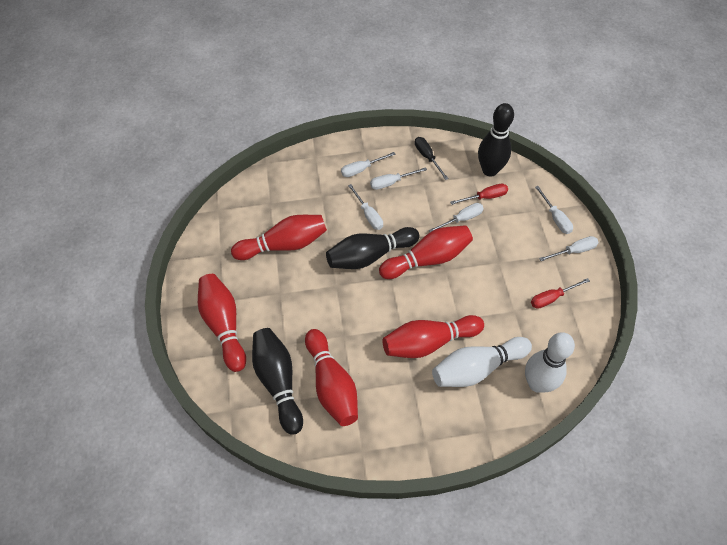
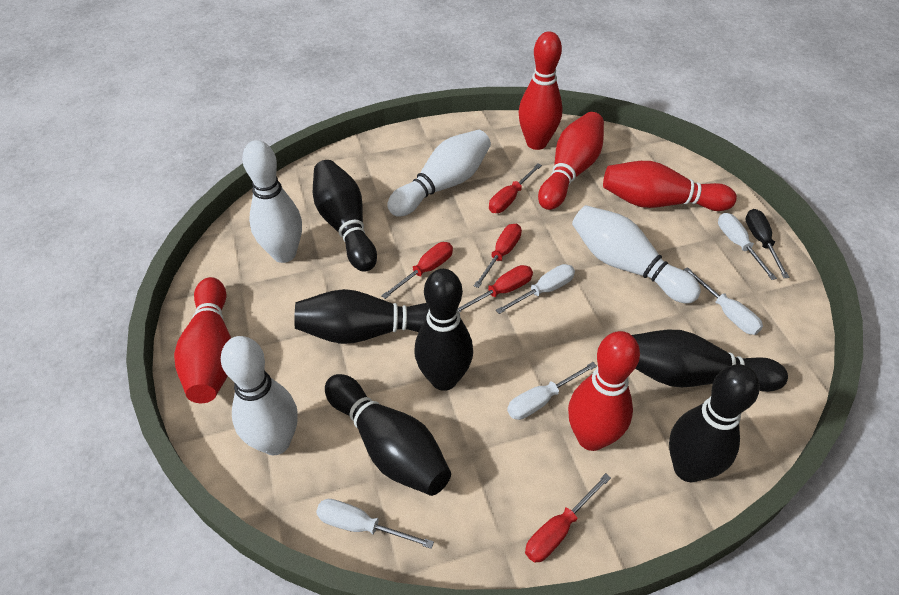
black bowling pin: [252,328,303,435] [326,227,420,269] [478,103,514,177] = 3 -> [294,289,429,344] [313,160,377,272] [325,374,451,496] [414,269,473,391] [632,330,788,392] [669,364,760,482] = 6
red screwdriver: [450,184,508,205] [531,278,590,309] = 2 -> [381,242,453,299] [458,265,533,313] [474,224,522,288] [489,163,542,213] [525,473,611,563] = 5
white bowling pin: [432,337,532,387] [525,332,575,393] = 2 -> [221,336,298,455] [242,140,302,263] [387,130,491,217] [572,205,701,304] = 4
white screwdriver: [341,152,396,177] [348,184,383,230] [370,167,427,190] [429,203,484,232] [535,186,573,234] [539,236,599,261] = 6 -> [316,499,434,549] [496,264,575,314] [507,362,597,420] [683,267,763,335] [718,213,777,280] = 5

